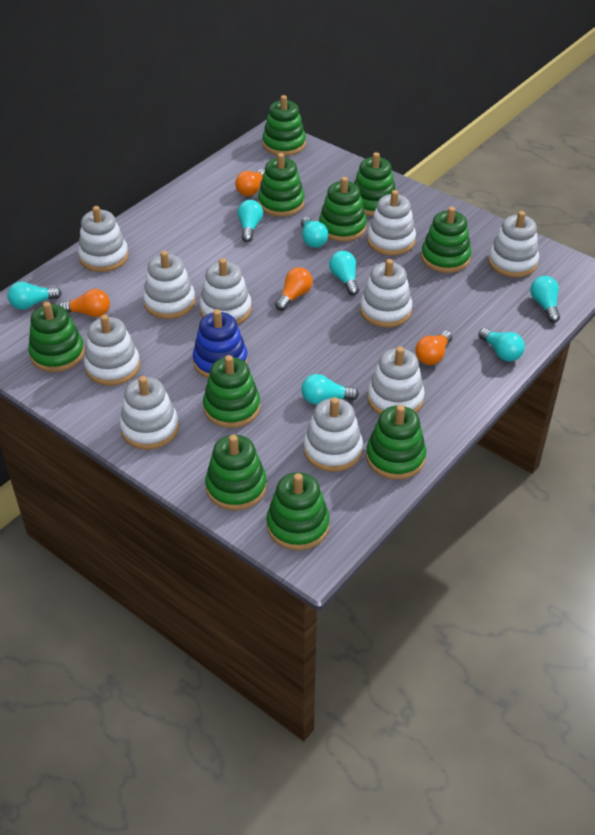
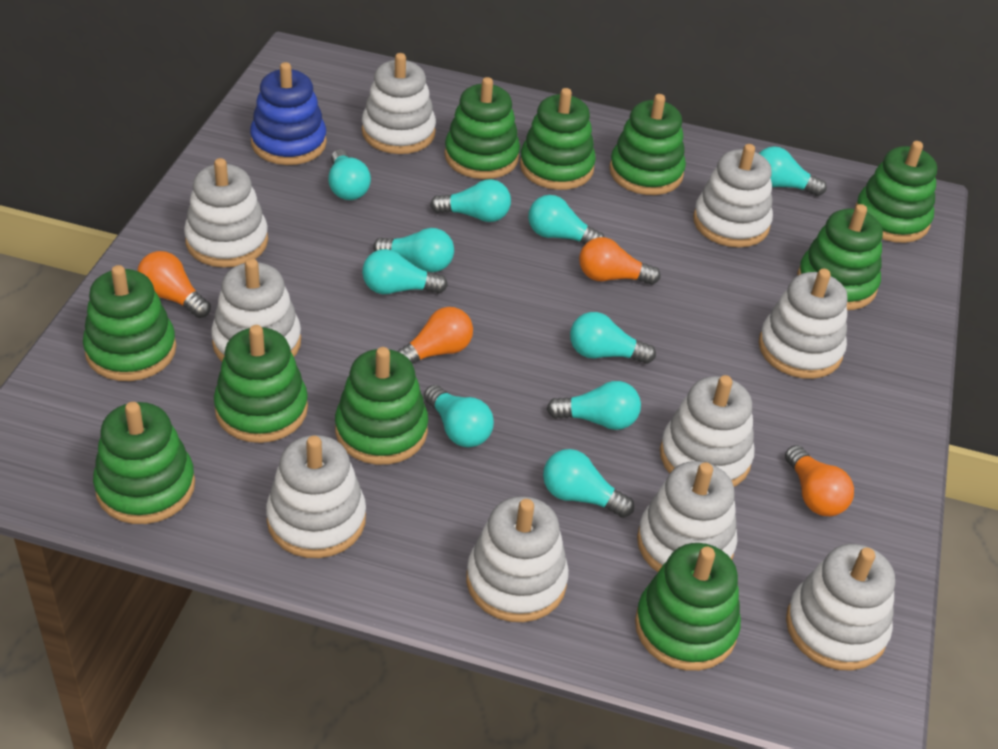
turquoise light bulb: [7,282,62,310] [238,200,263,242] [301,217,328,248] [301,374,359,405] [329,251,359,295] [478,328,525,361] [530,276,560,323] = 7 -> [328,149,371,200] [362,249,448,294] [373,228,454,272] [424,385,494,447] [430,179,511,222] [528,195,604,244] [543,449,634,518] [547,381,641,430] [570,312,656,364] [759,146,827,196] = 10

